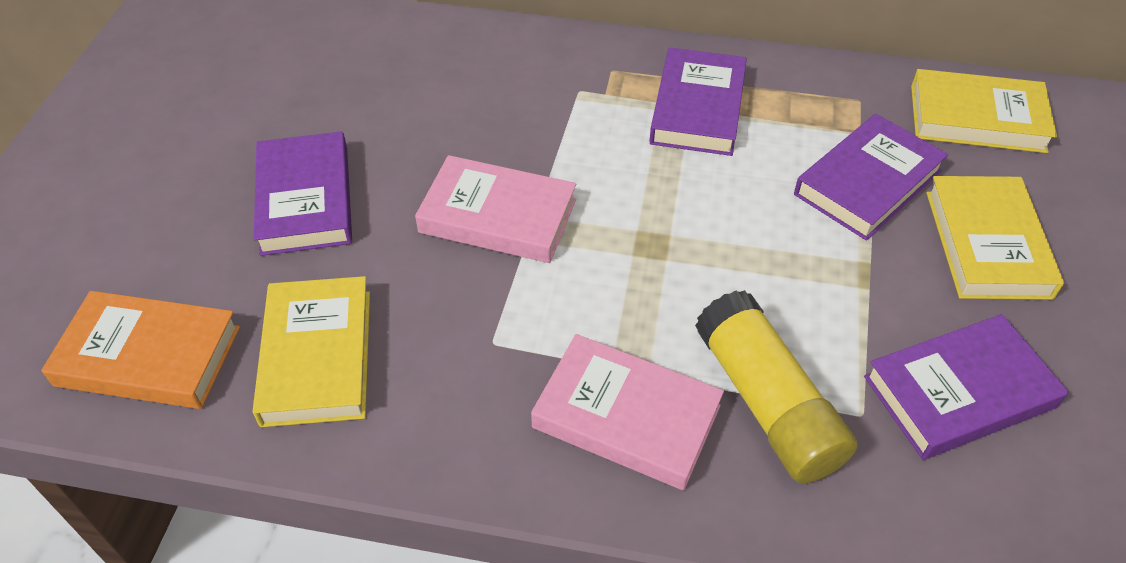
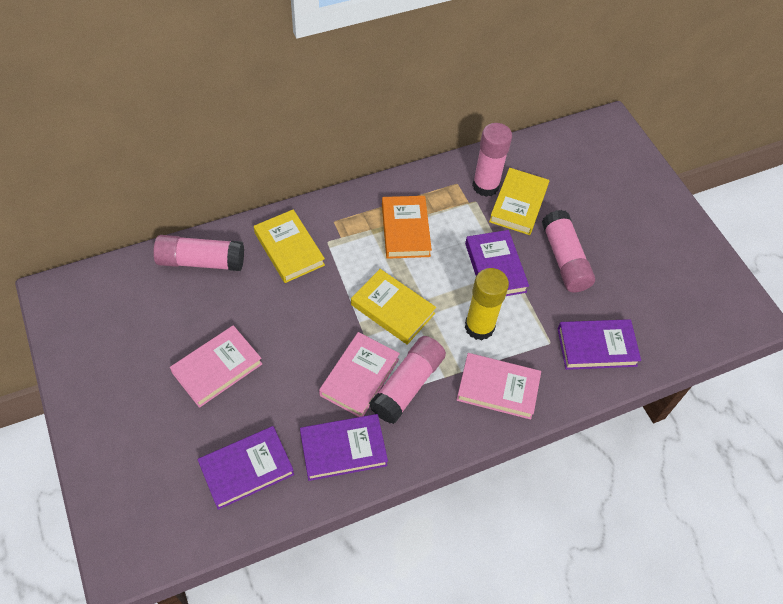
pink book: [415,155,576,263] [531,334,724,490] = 2 -> [170,325,262,408] [319,332,400,417] [457,353,541,420] = 3
pink glue stick: none = 0 -> [153,235,244,271] [369,336,446,424] [472,123,512,197] [542,210,595,292] = 4

